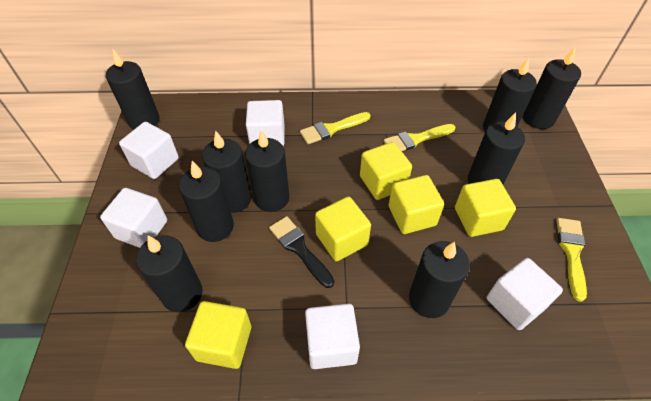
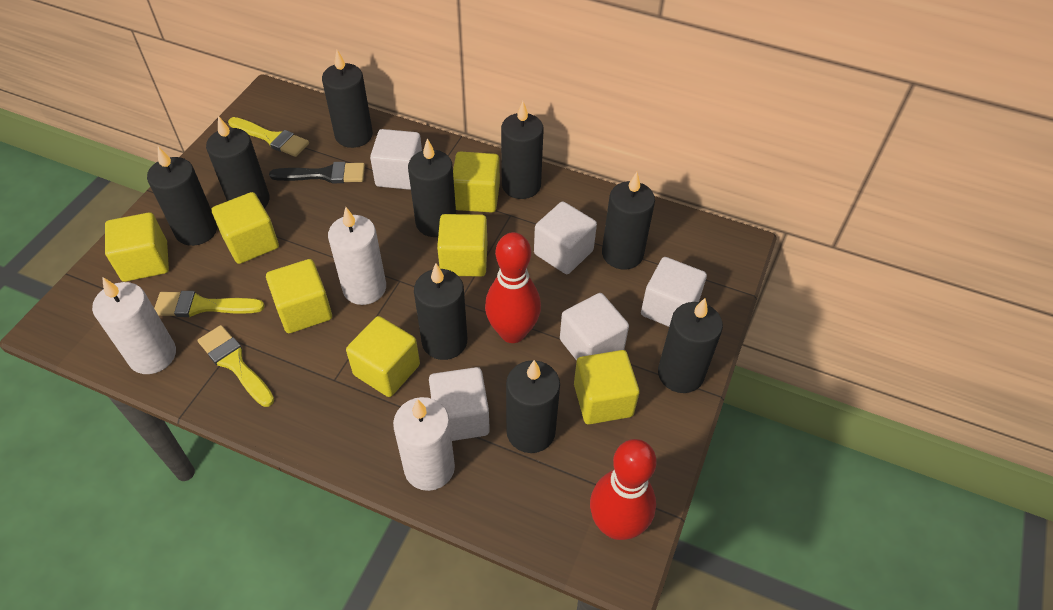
red bowling pin: none = 0 -> [485,232,541,343] [590,439,656,540] = 2
white candle: none = 0 -> [92,277,176,374] [328,207,386,305] [393,397,455,491] = 3
yellow cube: [185,301,251,369] [315,196,371,262] [360,142,412,200] [389,175,444,234] [455,179,516,237] = 5 -> [105,212,169,282] [212,192,279,264] [266,259,332,333] [346,316,420,397] [437,214,487,277] [453,151,500,213] [574,350,639,425] = 7

